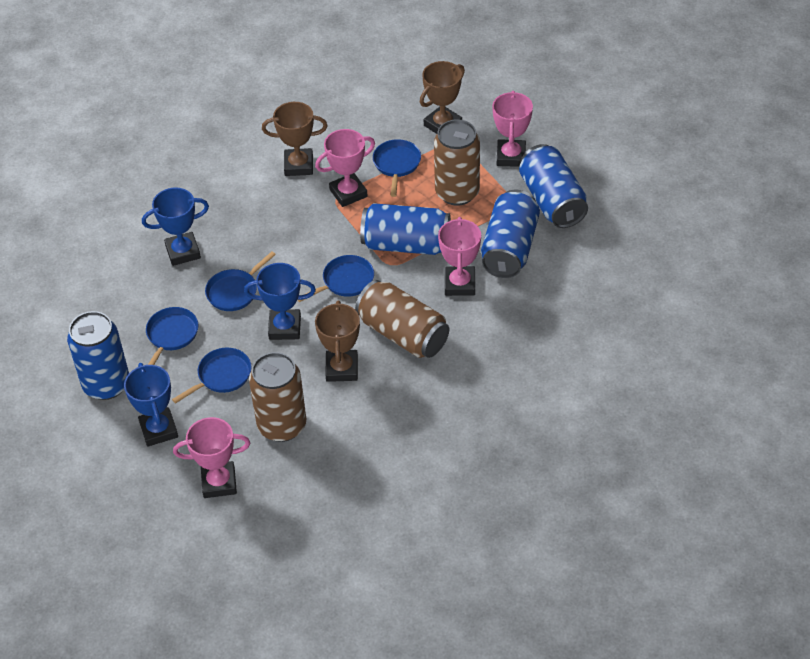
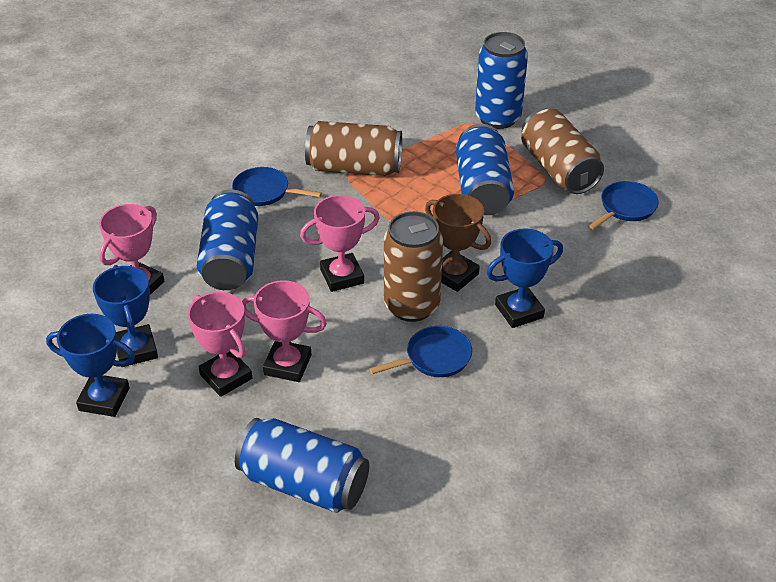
blue pan: [146,307,198,365] [172,348,252,404] [205,251,276,311] [298,255,374,302] [373,139,421,197] = 5 -> [232,167,322,206] [369,326,472,377] [588,181,659,230] = 3
brown trophy: [262,102,328,176] [315,301,360,382] [420,61,465,134] = 3 -> [425,194,491,292] = 1

